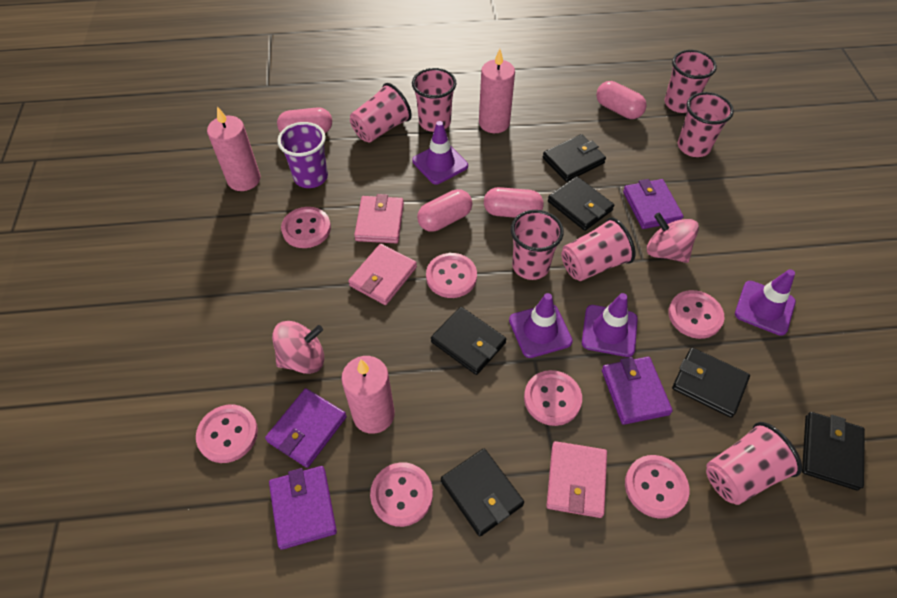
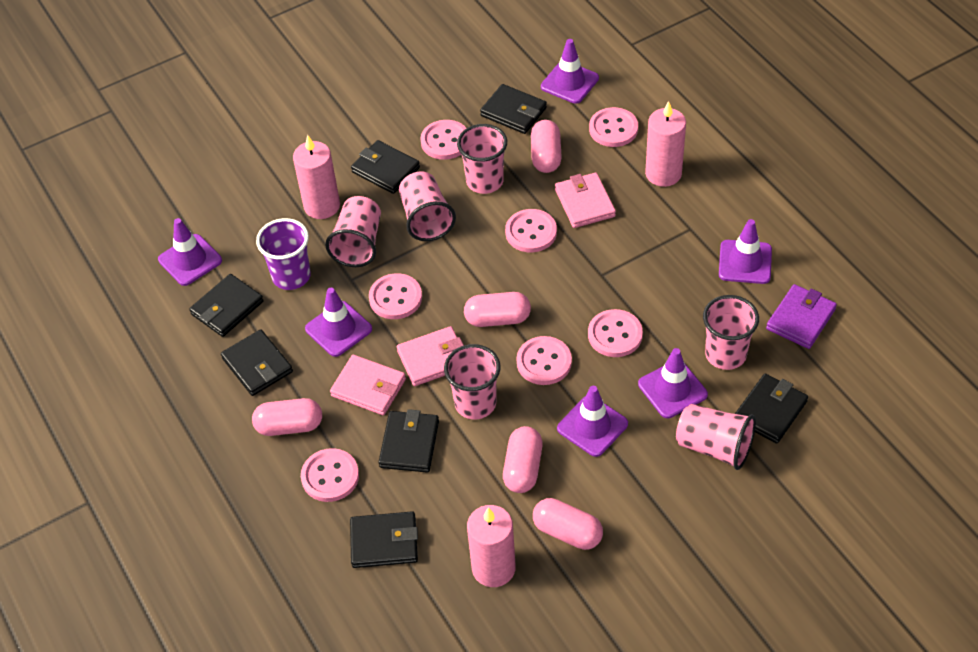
black wallet: [431,307,506,375] [441,449,524,536] [543,134,606,182] [548,176,614,231] [672,348,750,418] [802,412,865,491] = 6 -> [189,274,264,337] [221,329,293,396] [350,511,418,568] [351,140,420,194] [379,409,439,473] [480,84,547,134] [735,373,808,444] = 7
pink capsule: [277,107,332,133] [417,189,472,232] [484,187,544,218] [596,81,647,119] = 4 -> [252,398,322,436] [464,292,531,327] [503,426,543,493] [531,120,562,173] [533,498,603,550] = 5
pink cup: [350,83,412,143] [412,68,456,132] [511,210,564,280] [561,217,635,281] [665,50,717,113] [678,92,734,157] [706,422,802,505] = 7 -> [325,196,381,267] [399,171,456,241] [444,344,500,419] [457,124,507,194] [676,404,756,470] [703,295,759,370] = 6
pink spinning top: [272,321,324,374] [647,213,699,263] = 2 -> none = 0
purple traffic cone: [412,121,468,184] [509,293,573,358] [582,293,638,357] [735,269,796,336] = 4 -> [158,218,222,286] [305,288,372,357] [541,39,599,104] [557,386,628,457] [638,348,708,418] [719,219,772,284] = 6
purple wallet: [265,388,347,468] [269,466,337,550] [602,357,673,425] [623,179,684,229] = 4 -> [766,284,837,349] = 1

